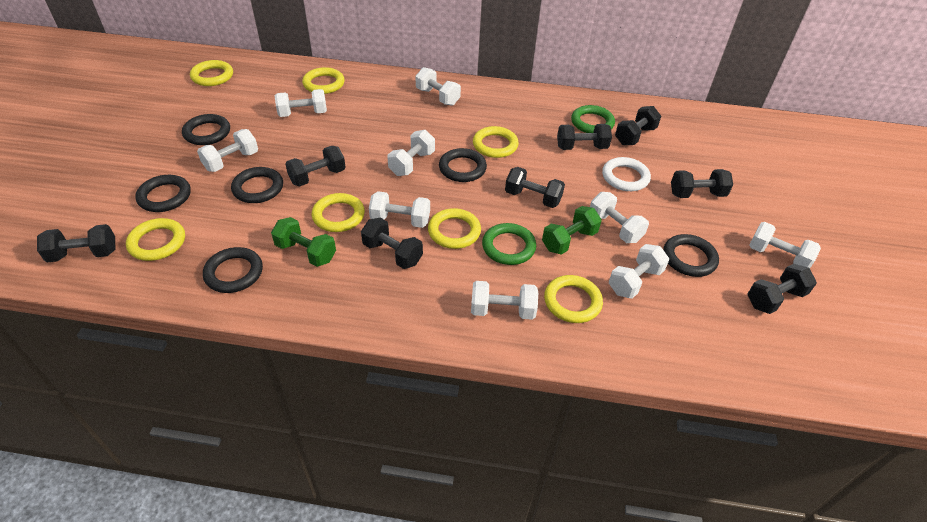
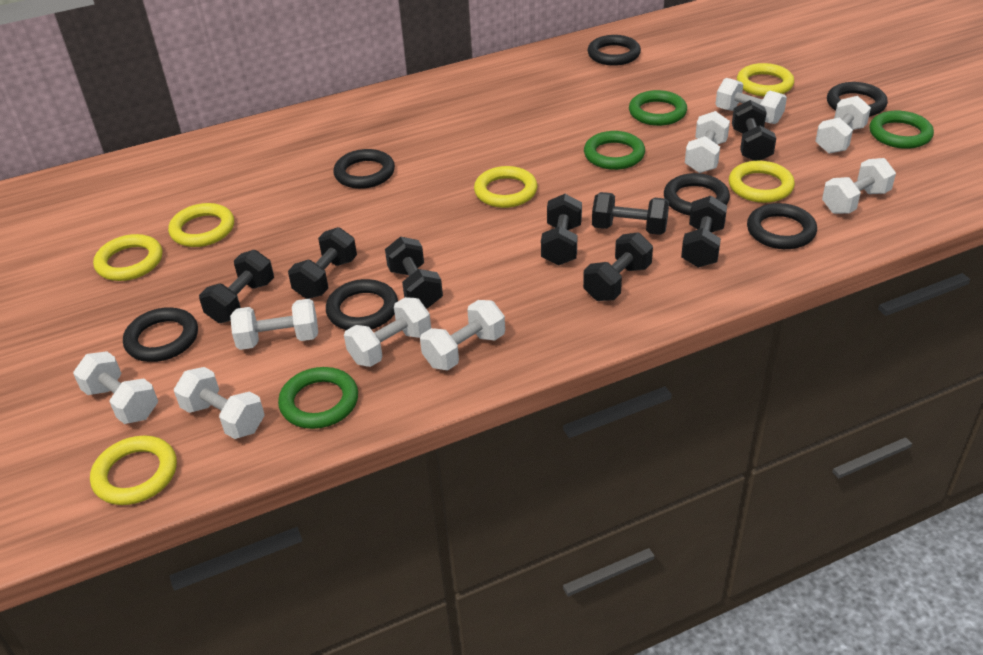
black ring: [135,175,191,212] [182,114,230,145] [203,247,263,293] [231,167,283,203] [439,148,487,182] [663,234,719,277] = 6 -> [123,307,198,362] [326,279,398,330] [333,149,395,189] [588,35,641,66] [664,173,730,215] [747,203,817,249] [827,82,888,117] = 7
green dumbbell: [271,217,336,267] [542,206,602,255] = 2 -> none = 0
green ring: [482,223,536,265] [571,105,615,133] = 2 -> [278,367,358,429] [584,131,645,170] [629,90,687,126] [870,111,934,149] = 4
white ring: [602,157,651,191] = 1 -> none = 0
yellow ring: [126,218,185,261] [190,60,233,86] [302,67,345,94] [311,193,365,232] [428,208,481,249] [473,126,519,158] [544,275,603,323] = 7 -> [90,435,177,505] [93,234,162,281] [168,203,234,247] [474,166,537,208] [729,161,795,203] [737,63,794,97] = 6

